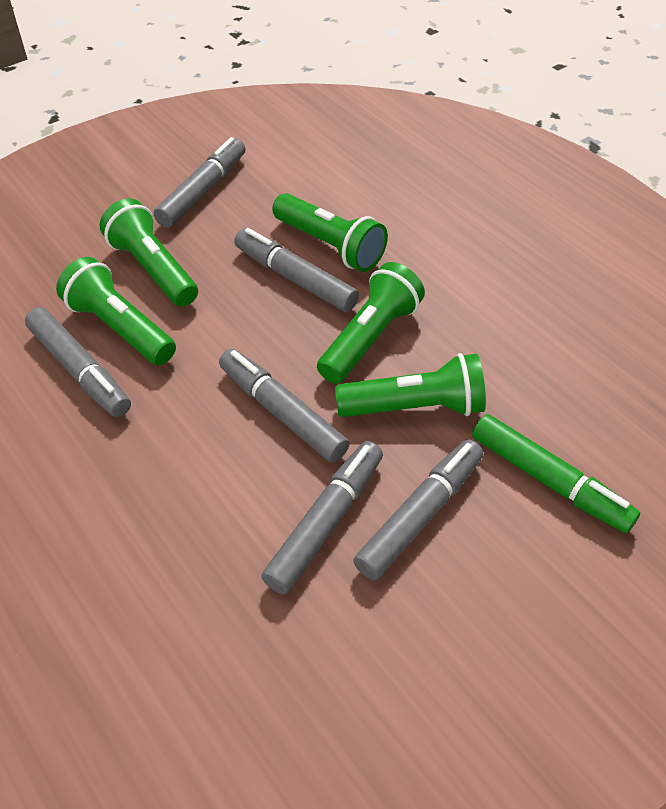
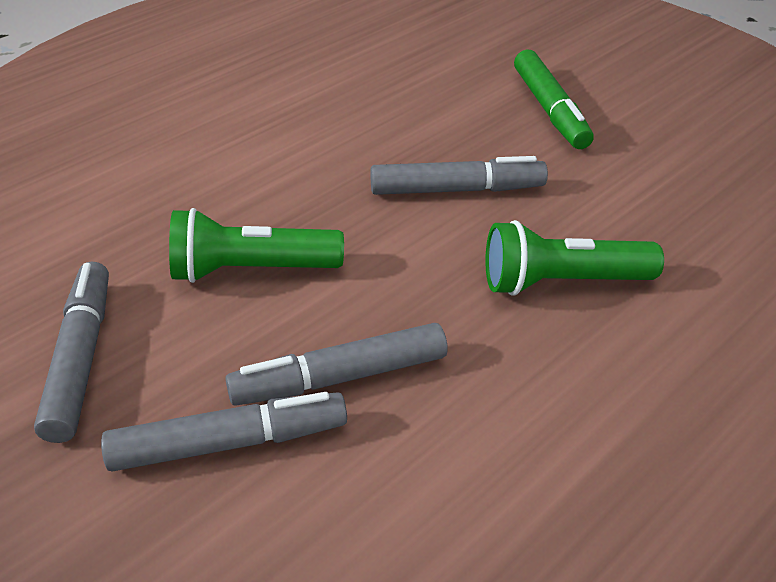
green flashlight: [56,257,176,365] [100,198,198,307] [272,193,388,272] [317,262,425,384] [335,353,486,417] = 5 -> [169,208,344,283] [485,220,664,296] = 2
grey marker: [25,308,131,417] [154,137,246,228] [219,349,350,463] [234,228,359,312] [261,441,383,595] [353,439,483,581] = 6 -> [34,261,109,443] [101,392,347,471] [225,323,447,406] [370,156,548,195] = 4

